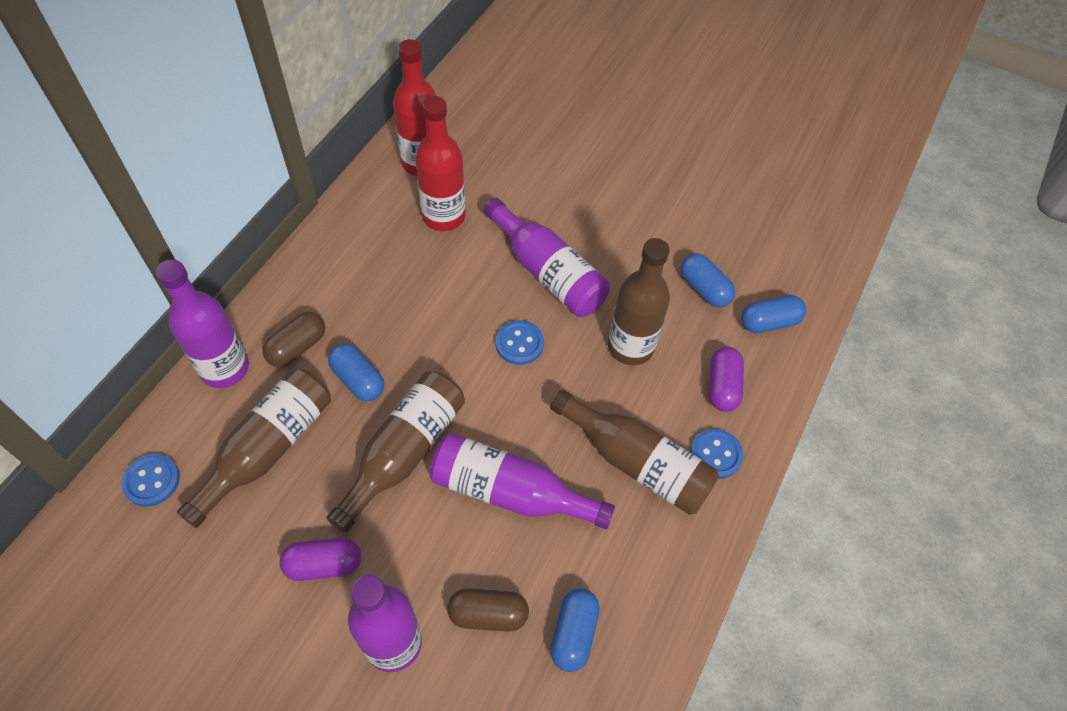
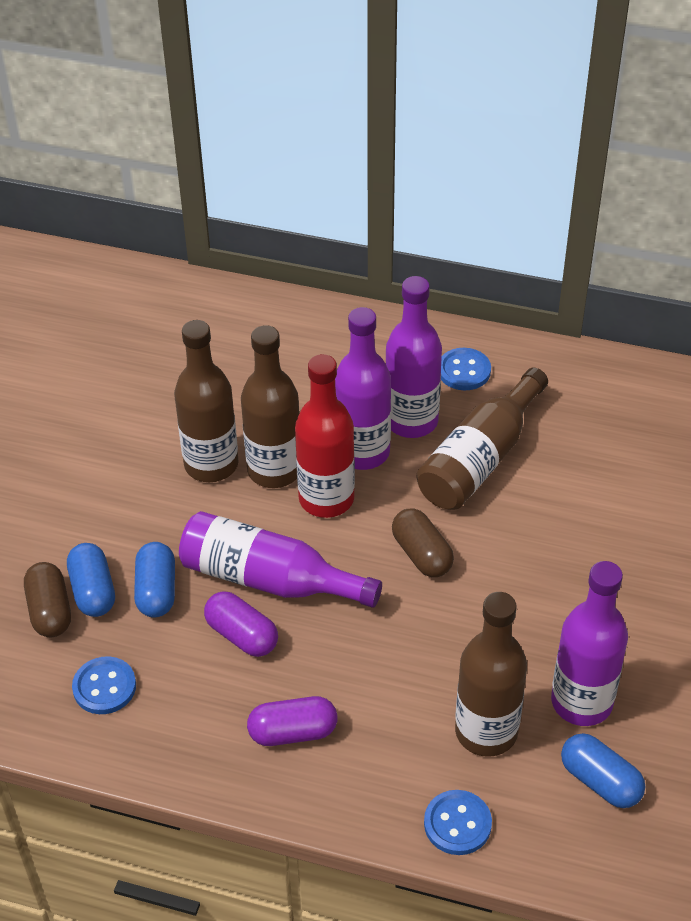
blue capsule: [328,343,384,401] [550,588,600,672] [681,253,735,307] [741,295,806,333] = 4 -> [67,543,115,617] [134,542,175,618] [561,733,645,808] = 3
red bottle: [393,39,437,176] [415,96,465,231] = 2 -> [295,354,355,518] = 1

